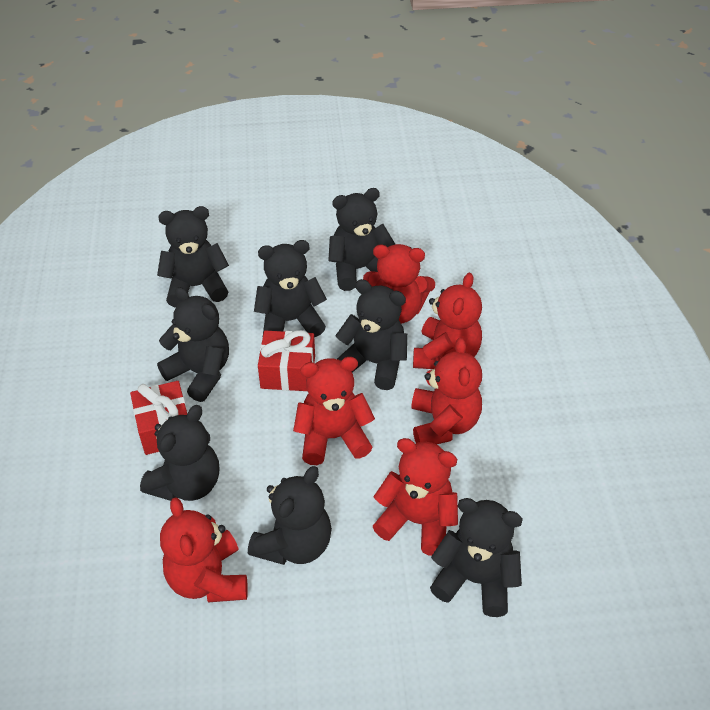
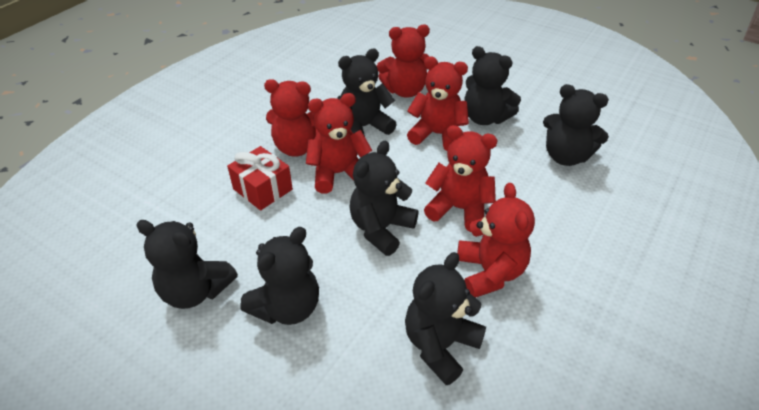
black teddy bear: [140,405,219,501] [157,206,229,307] [157,287,229,402] [248,466,332,565] [254,240,327,337] [328,188,396,291] [335,279,407,390] [430,498,523,617] = 8 -> [136,220,238,309] [240,227,319,325] [337,49,397,136] [349,141,418,256] [405,252,486,385] [464,46,521,125] [543,84,609,166] = 7
red gift: [130,381,187,455] [258,330,315,391] = 2 -> [227,146,293,211] = 1

